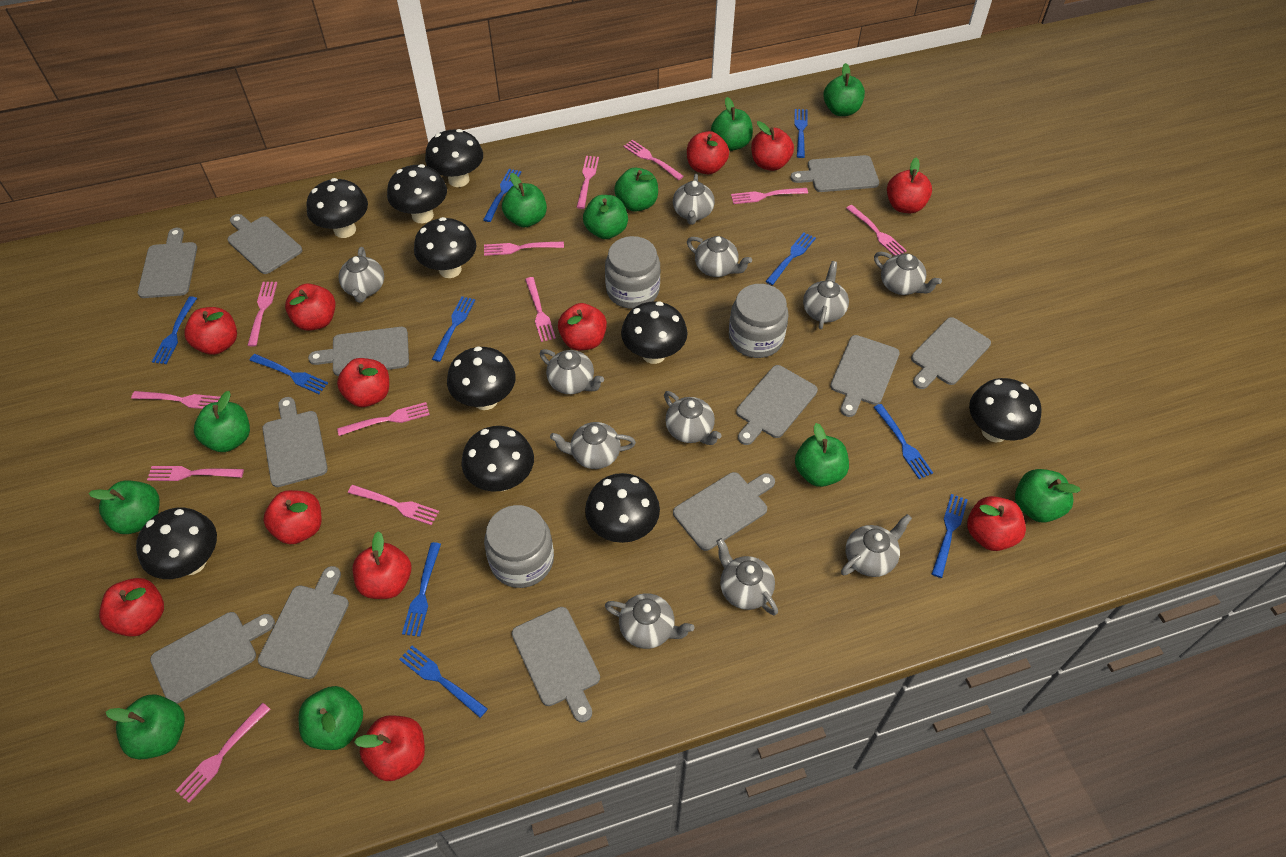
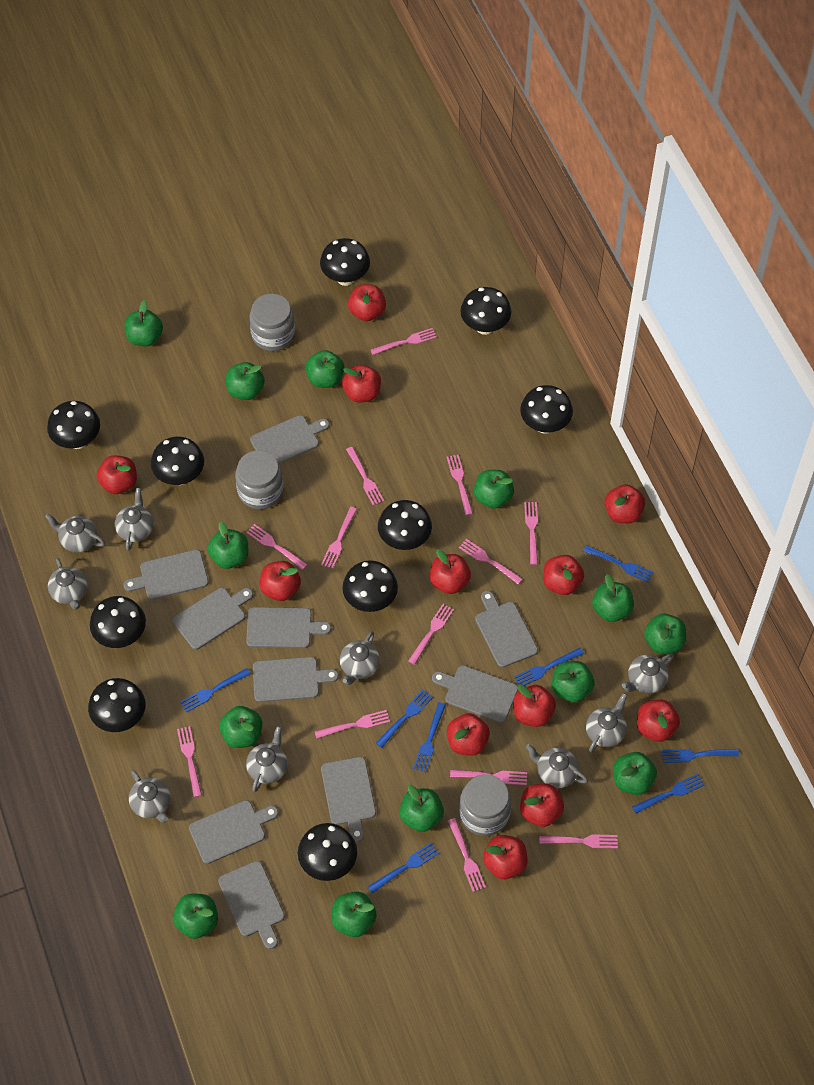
blue fork: [152,296,197,364] [249,354,328,394] [399,646,488,718] [402,542,441,637] [432,296,475,362] [483,169,521,222] [766,232,816,285] [794,109,807,158] [874,404,933,479] [932,494,968,578] = 10 -> [180,668,251,712] [368,843,439,893] [376,690,433,748] [413,702,446,772] [514,648,584,686] [584,545,654,583] [632,774,704,814] [662,749,739,763] = 8
green apple: [89,480,160,534] [106,694,185,759] [194,391,250,452] [299,686,363,750] [502,173,547,228] [583,195,628,239] [614,168,658,212] [711,97,753,151] [795,423,849,487] [824,63,865,116] [1015,469,1081,523] = 11 -> [125,300,163,346] [173,894,218,939] [208,521,248,569] [219,706,262,748] [226,362,265,400] [306,350,344,388] [331,892,377,937] [400,785,444,832] [474,470,514,509] [552,661,595,703] [592,574,634,622] [613,752,657,795] [644,614,686,655] = 13
grey cutting board: [138,228,197,298] [150,612,275,704] [227,214,302,274] [258,566,349,679] [262,397,328,487] [308,327,409,376] [512,607,600,723] [673,472,775,551] [736,365,818,445] [790,155,879,192] [830,335,900,417] [911,317,991,389] = 12 -> [124,549,209,600] [173,588,253,650] [189,800,279,864] [218,861,285,949] [246,607,331,648] [250,415,330,464] [253,657,339,702] [321,757,376,842] [432,665,518,723] [475,591,538,667] = 10
grey teapot: [339,247,384,303] [540,349,604,394] [550,422,636,469] [605,593,695,649] [664,391,722,445] [673,174,715,225] [687,236,752,277] [716,538,778,615] [803,261,849,329] [841,514,912,577] [874,252,942,295] = 11 -> [45,513,105,553] [48,558,87,610] [115,488,153,550] [129,770,170,823] [246,726,287,792] [340,631,380,685] [526,744,588,788] [586,693,627,753] [622,654,674,694] = 9
pink fork: [131,391,220,409] [147,466,244,481] [175,703,270,803] [247,282,277,346] [337,402,430,436] [348,485,439,525] [484,241,564,256] [525,277,556,342] [576,156,599,209] [623,140,684,180] [731,188,808,204] [846,205,907,256] = 12 -> [177,726,202,797] [246,524,307,570] [314,710,390,739] [321,507,357,569] [346,447,384,505] [370,328,437,355] [408,604,454,665] [447,454,473,515] [448,818,486,892] [450,770,527,785] [459,539,523,584] [524,502,538,565] [539,834,618,848] = 13

